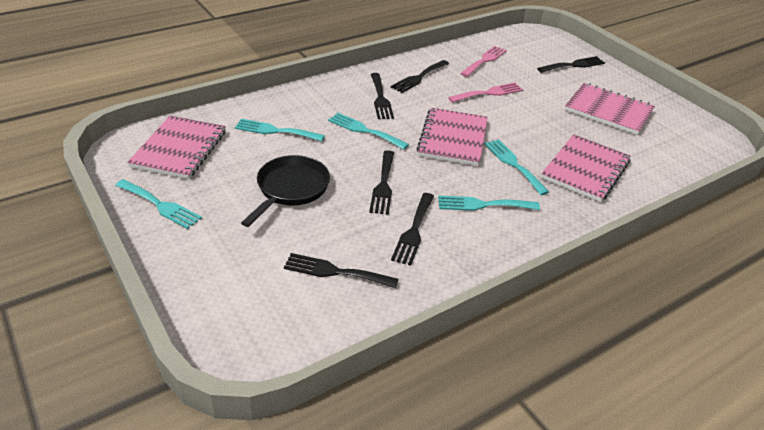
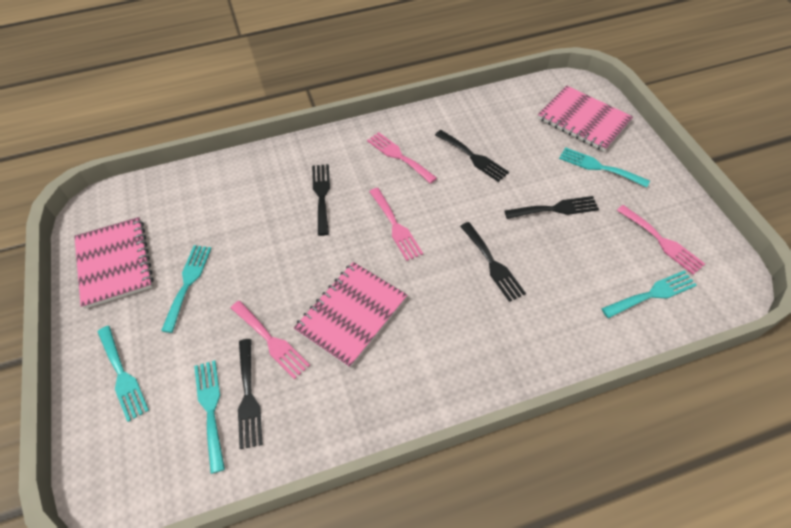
black fork: [284,253,399,288] [369,150,394,215] [371,73,394,119] [390,60,449,93] [391,193,434,266] [537,56,605,73] = 6 -> [238,339,263,449] [312,164,330,236] [435,130,509,182] [460,222,526,302] [505,196,599,219] = 5
black pan: [241,155,330,227] = 1 -> none = 0
pink fork: [448,82,523,103] [460,46,507,77] = 2 -> [231,301,310,379] [367,132,437,184] [369,188,423,261] [617,205,705,275] = 4
pink notebook: [127,116,226,179] [417,108,488,166] [541,134,631,202] [565,83,655,135] = 4 -> [74,217,154,309] [294,262,407,368] [538,86,633,152] = 3

